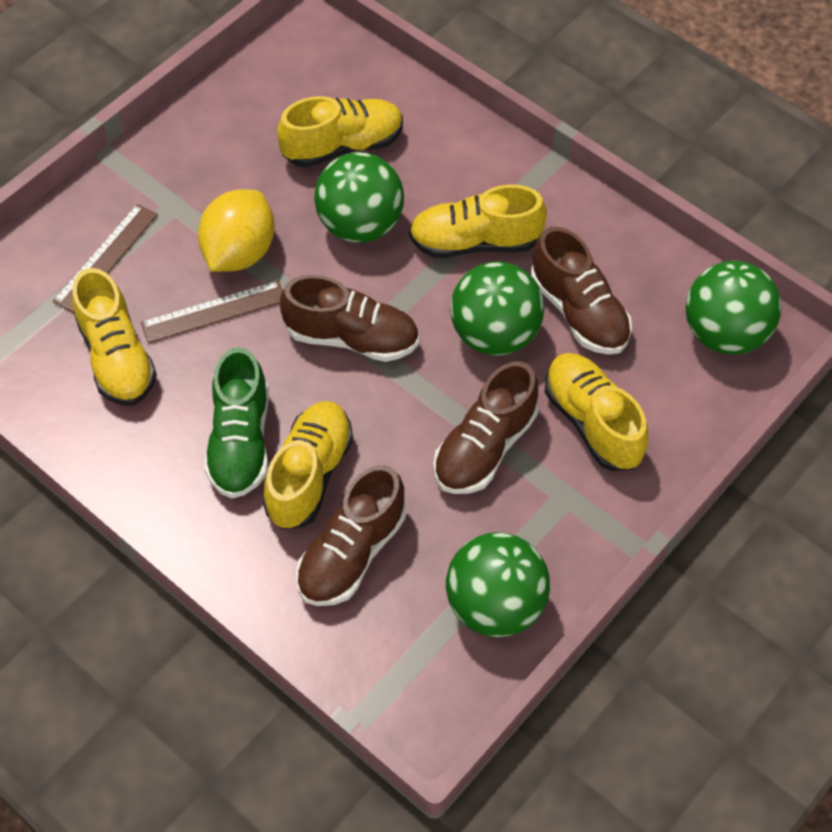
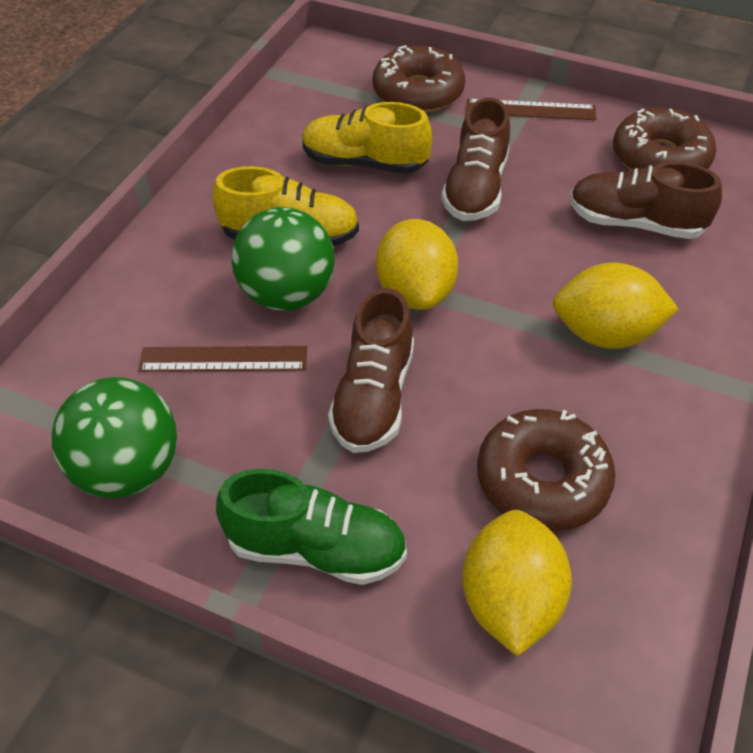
brown donut: none = 0 -> [373,45,465,113] [477,409,615,531] [613,107,716,171] = 3
brown shoe: [280,275,419,362] [296,465,406,606] [433,361,538,494] [531,227,632,355] = 4 -> [328,288,414,453] [441,98,510,221] [570,162,722,239] = 3
green ball: [314,152,404,243] [446,532,550,637] [450,261,544,356] [686,261,781,355] = 4 -> [52,377,177,498] [232,207,335,311] = 2
yellow lemon: [198,189,274,272] = 1 -> [376,219,458,310] [462,510,572,656] [553,263,678,349] = 3
yellow shoe: [72,268,157,406] [263,401,353,530] [277,96,403,168] [409,185,547,258] [545,353,648,471] = 5 -> [213,166,359,246] [302,102,432,174] = 2

